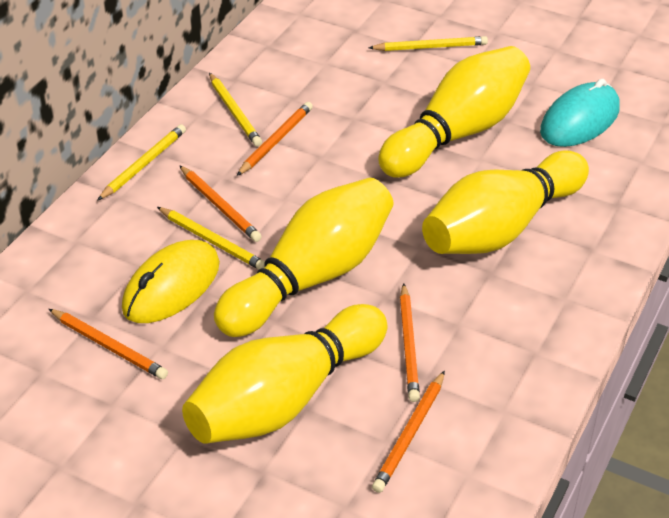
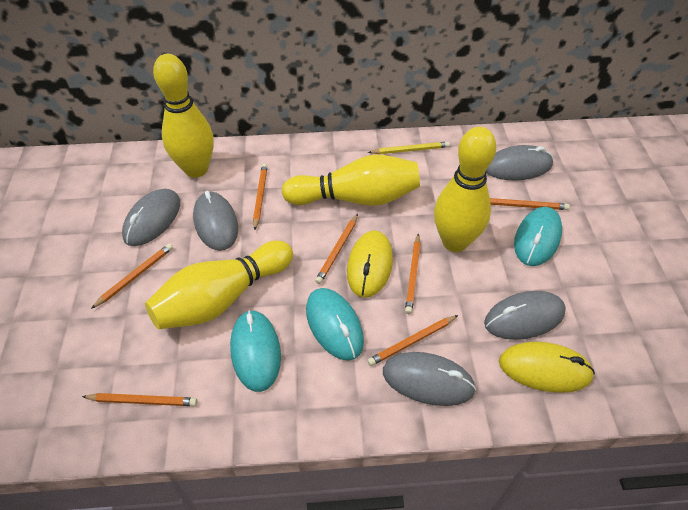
grey mouse: none = 0 -> [122,189,180,246] [193,191,238,251] [383,352,476,406] [484,291,566,340] [486,145,553,181] = 5
orange pencil: [49,309,168,379] [179,165,262,242] [237,102,313,176] [372,371,445,493] [400,283,420,402] = 5 -> [82,393,197,406] [91,243,173,309] [253,163,268,230] [315,214,358,284] [367,315,458,366] [405,234,420,314] [490,198,570,210] = 7
turquoise mouse: [540,79,620,147] = 1 -> [230,310,281,392] [306,288,364,361] [514,207,562,266] = 3
yellow mouse: [122,240,220,323] = 1 -> [347,231,393,297] [499,342,595,393] = 2
yellow pencil: [97,124,186,201] [157,207,265,269] [209,73,262,146] [368,36,488,51] = 4 -> [368,142,450,154] = 1

